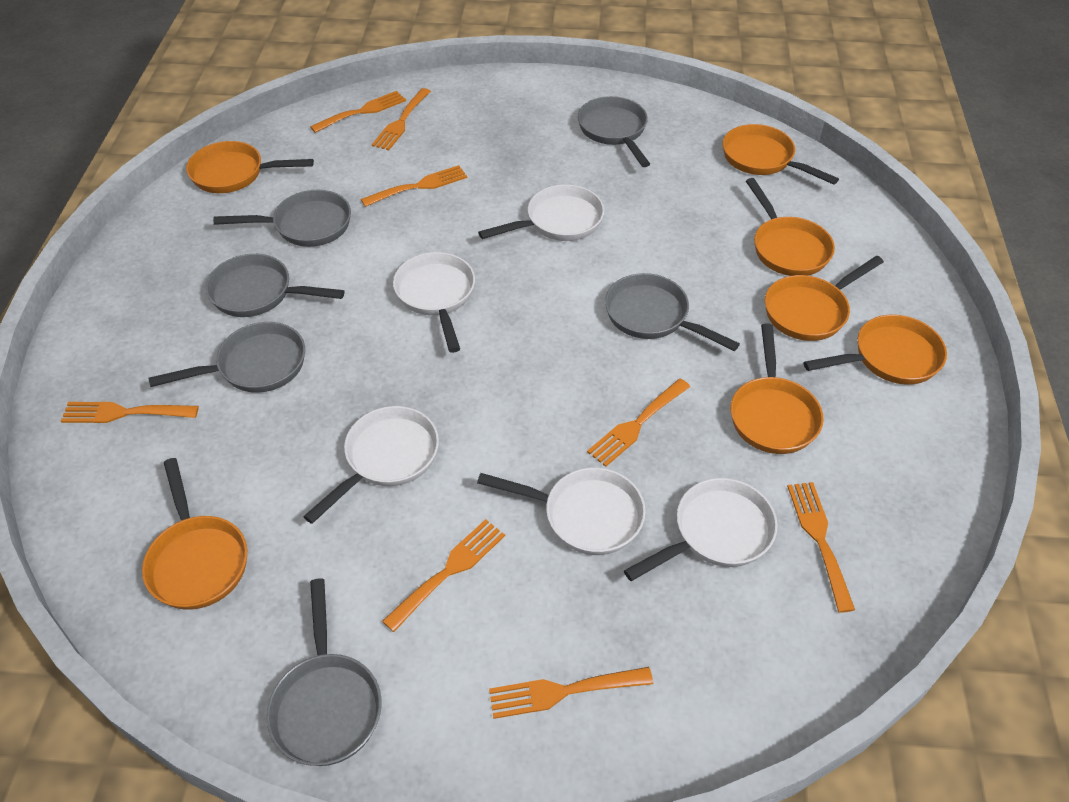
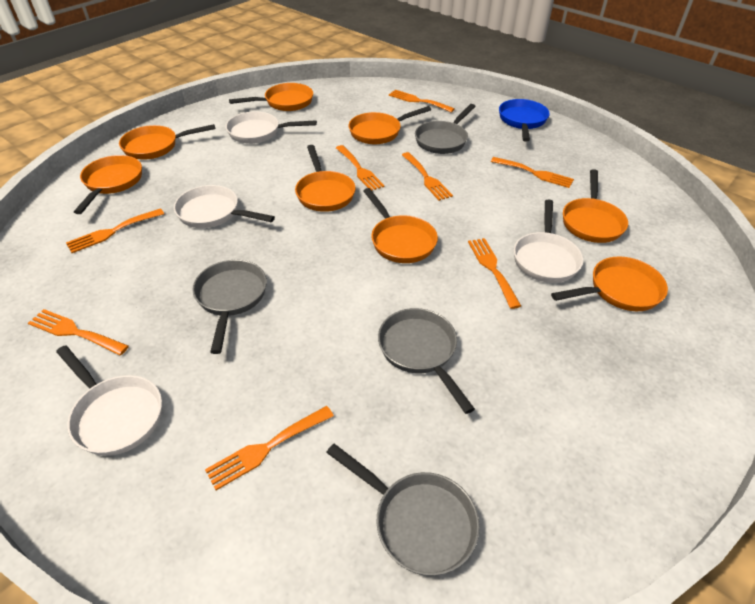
blue pan: none = 0 -> [499,99,550,142] = 1
grey pan: [148,322,305,393] [206,254,345,317] [213,190,351,247] [266,579,382,766] [578,96,650,167] [605,273,740,351] = 6 -> [192,260,267,354] [326,444,480,576] [378,308,475,414] [415,104,476,154] = 4
orange pan: [142,458,247,610] [186,141,314,193] [723,124,839,185] [731,324,824,454] [746,178,835,276] [765,256,884,341] [803,314,947,385] = 7 -> [74,155,142,214] [119,124,215,160] [229,83,313,111] [295,145,355,212] [349,106,431,144] [363,188,438,263] [551,257,668,311] [563,169,628,243] = 8
white pan: [303,406,439,524] [393,252,475,353] [477,468,646,555] [478,184,604,241] [624,478,778,581] = 5 -> [56,345,162,456] [174,185,275,228] [226,111,317,144] [514,200,583,283] = 4

